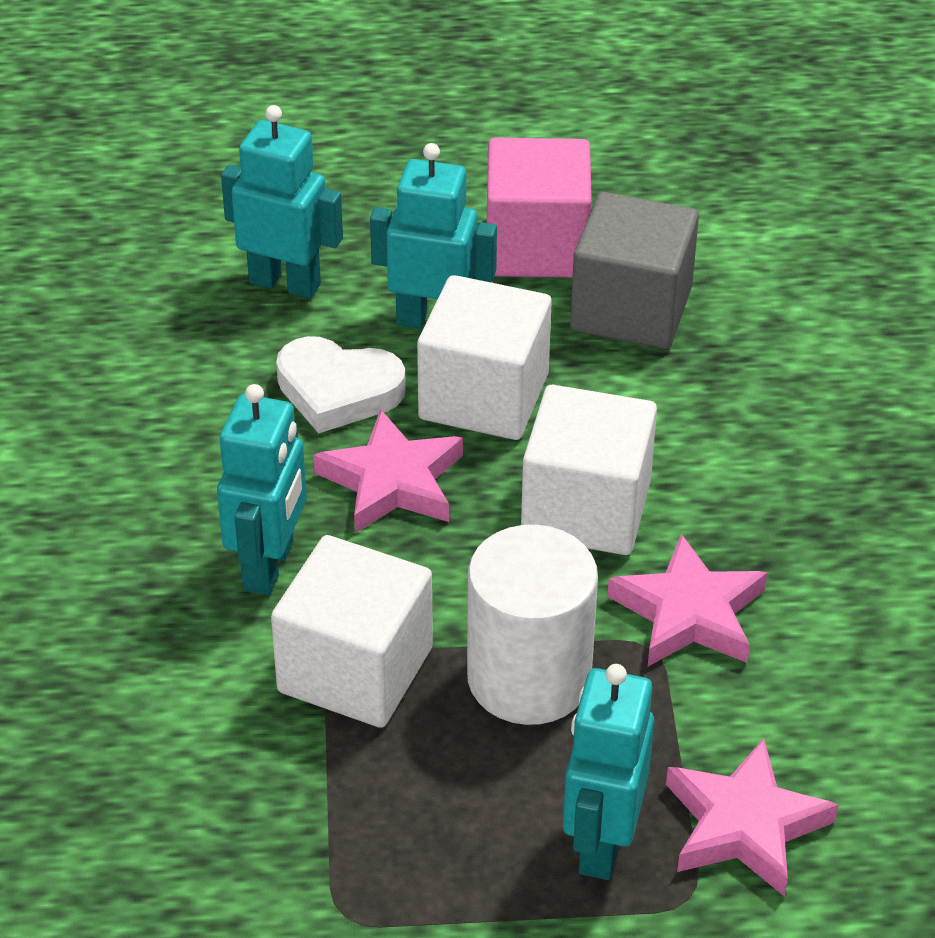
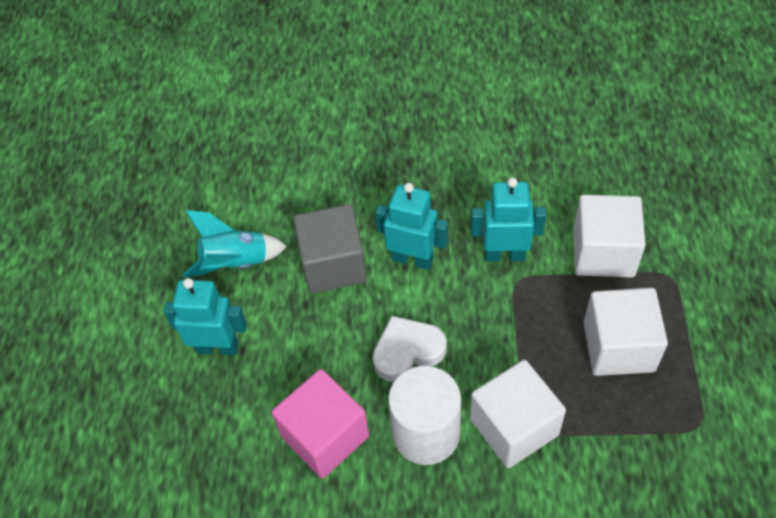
pink star: [313,409,463,533] [607,534,767,667] [666,738,838,897] = 3 -> none = 0
turquoise robot: [217,384,307,595] [221,105,343,299] [370,143,497,329] [563,664,654,880] = 4 -> [164,278,247,356] [375,183,448,270] [471,177,546,261] = 3
turquoise rocket: none = 0 -> [182,210,287,277] = 1

